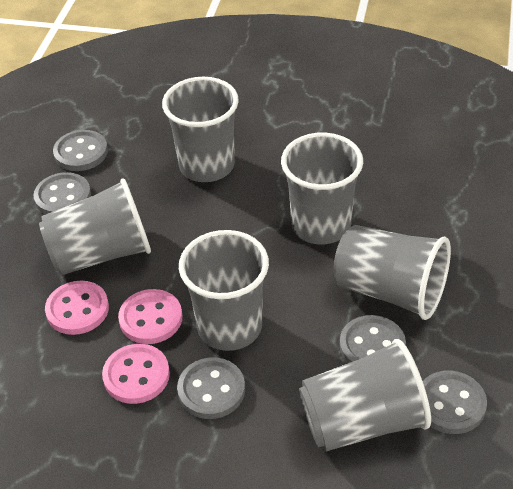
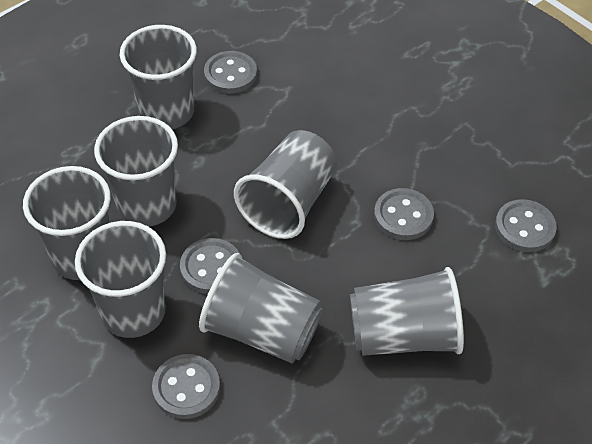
grey cup: [39,178,151,275] [162,77,239,182] [179,230,269,351] [281,133,363,244] [299,339,431,452] [333,225,451,320] = 6 -> [23,166,111,280] [75,221,166,338] [94,116,178,227] [120,25,197,129] [199,253,323,363] [234,130,337,239] [350,267,464,356] = 7
pink button: [45,281,109,335] [102,344,170,404] [118,289,182,344] = 3 -> none = 0

